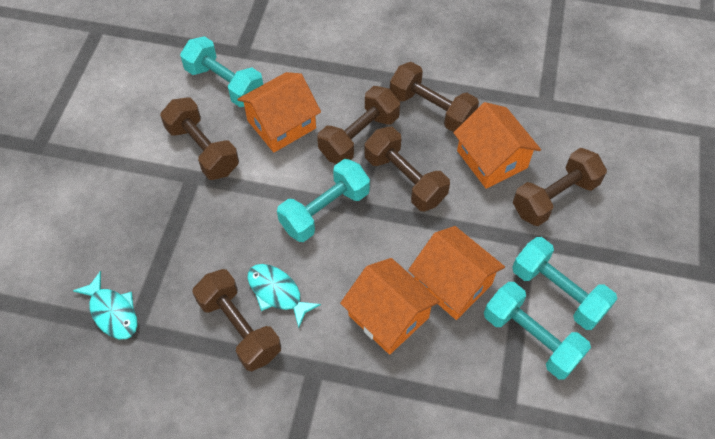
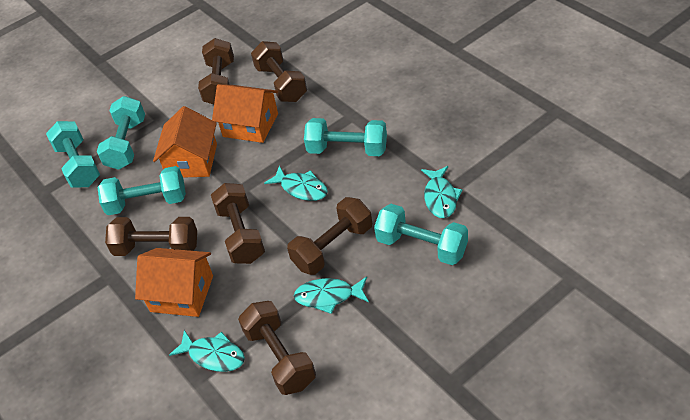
orange house: [237,72,321,153] [340,258,440,355] [408,226,505,320] [453,102,541,189] = 4 -> [135,248,213,317] [153,106,217,178] [212,84,278,143] = 3
turquoise dumbbell: [180,36,263,107] [277,159,370,242] [484,282,591,380] [512,237,617,330] = 4 -> [46,121,100,188] [97,96,145,170] [97,166,186,215] [304,118,387,156] [374,204,468,265] = 5
turquoise fish: [73,271,138,339] [247,264,321,328] = 2 -> [169,330,245,372] [264,166,328,201] [294,277,369,314] [421,166,462,218] = 4

